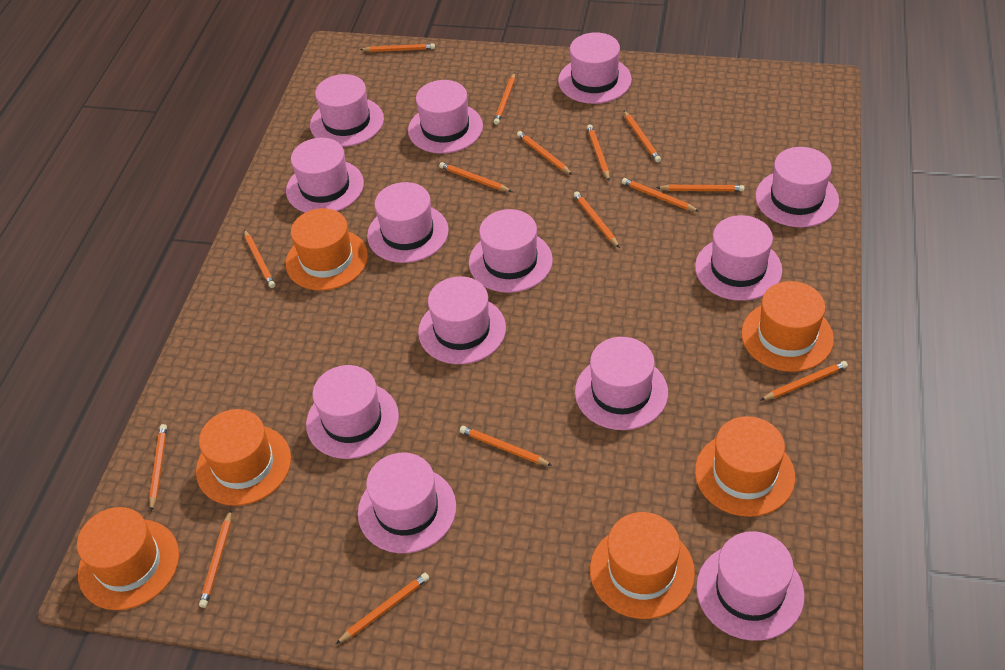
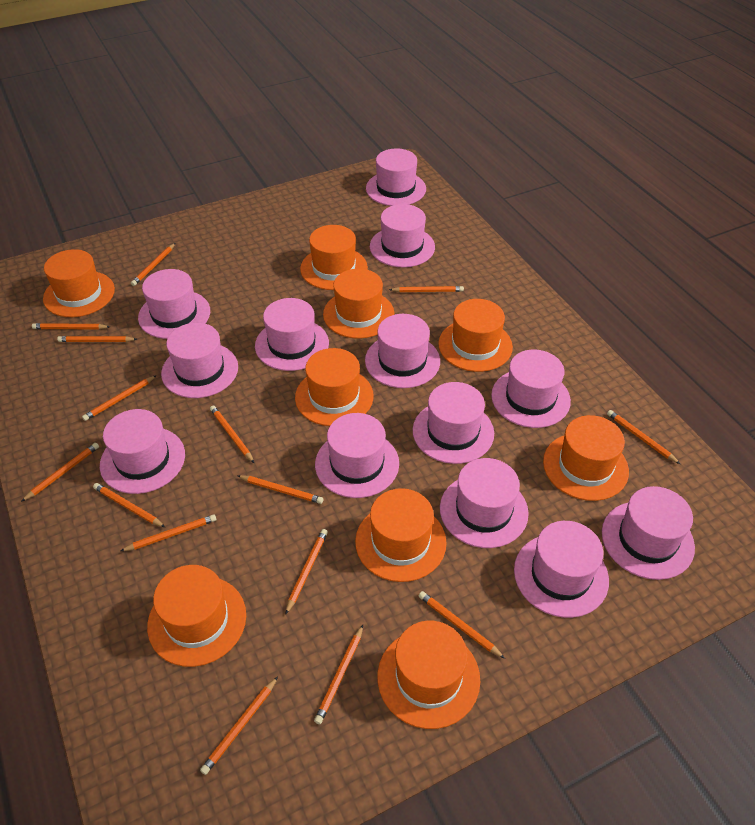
orange hat: [77,507,179,610] [196,409,291,506] [286,208,368,291] [590,512,695,619] [695,416,795,517] [741,281,834,372] = 6 -> [43,249,115,317] [147,565,246,667] [295,348,374,426] [300,225,368,290] [323,269,394,339] [355,488,447,582] [377,621,480,729] [438,299,513,372] [543,415,629,501] = 9

